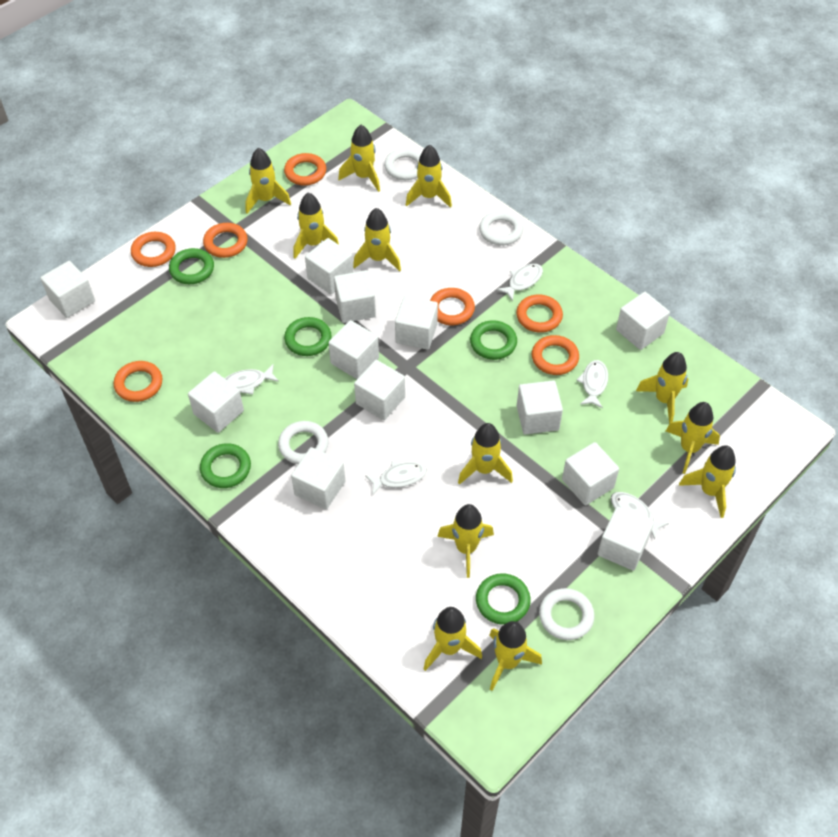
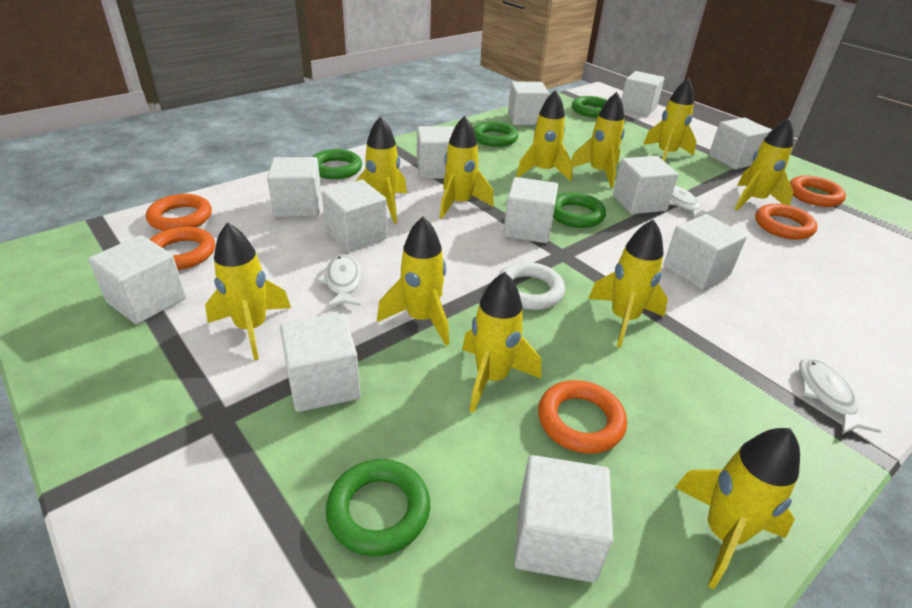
orange ring: [114,361,163,402] [131,232,176,267] [203,223,248,258] [284,153,326,185] [430,288,475,325] [516,294,563,333] [532,335,579,375] = 7 -> [146,194,212,231] [149,227,215,270] [538,380,627,454] [755,204,817,240] [790,175,846,207] = 5
white fish: [225,364,279,394] [365,461,427,495] [497,264,543,301] [577,360,608,408] [611,492,669,539] = 5 -> [316,255,361,308] [669,186,715,219] [799,358,881,434] = 3
white ring: [278,421,329,464] [384,148,421,180] [479,211,523,245] [539,588,595,640] = 4 -> [498,262,565,310] = 1
yellow rocket: [245,148,291,214] [293,192,339,259] [338,125,380,192] [353,208,401,271] [406,145,452,208] [424,607,482,671] [437,504,494,578] [458,423,513,485] [490,621,542,691] [636,352,688,424] [666,402,720,474] [679,445,736,518] = 12 -> [205,222,291,360] [356,116,407,224] [377,217,449,346] [440,116,494,219] [462,272,541,413] [516,90,573,182] [571,92,625,188] [588,219,668,348] [643,78,696,162] [675,428,800,589] [735,117,793,210] = 11

